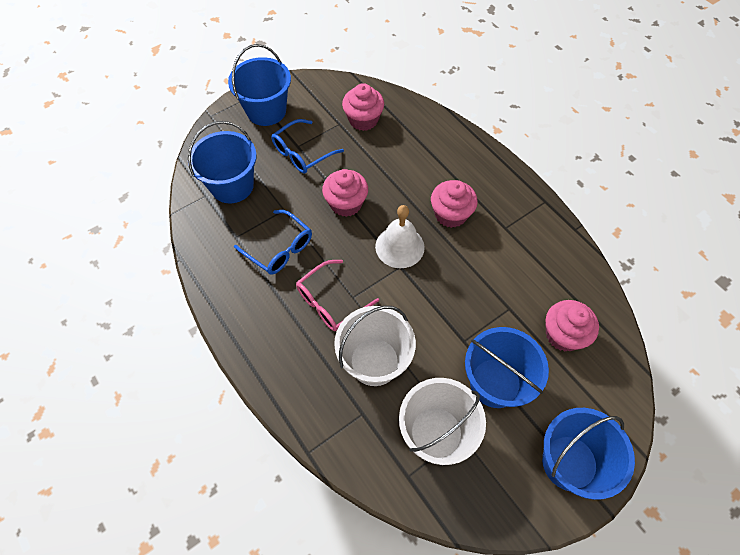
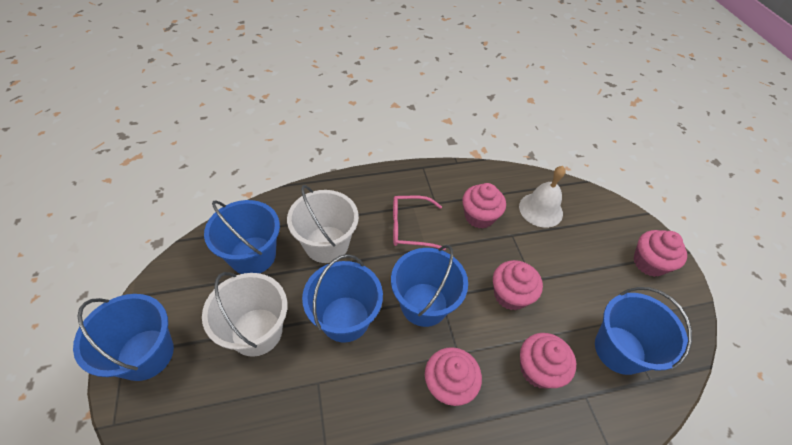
blue bucket: [188,121,257,203] [228,44,291,126] [465,327,549,408] [542,408,635,500] = 4 -> [73,294,174,381] [204,200,280,274] [302,254,383,342] [391,245,468,327] [595,287,692,375] = 5
blue glasses: [234,210,312,275] [271,119,344,174] = 2 -> none = 0
pink cupcake: [322,169,368,217] [342,83,384,131] [431,180,478,228] [546,300,599,352] = 4 -> [425,347,482,406] [462,183,506,229] [493,260,543,310] [520,333,576,389] [633,230,687,277] = 5

